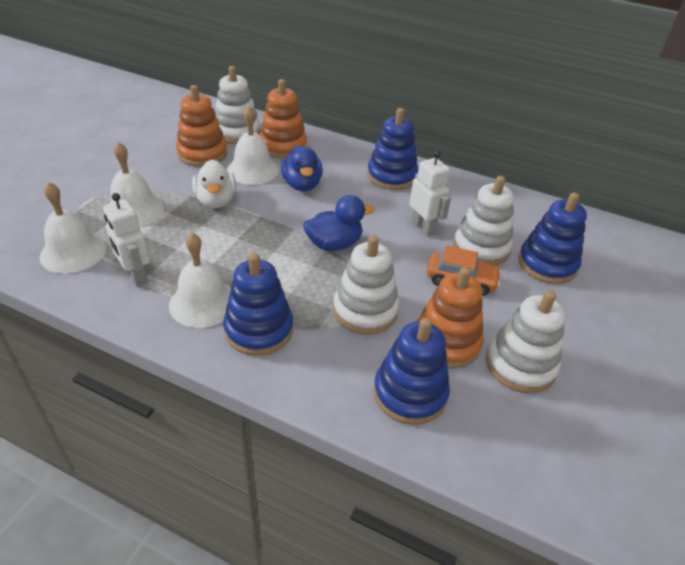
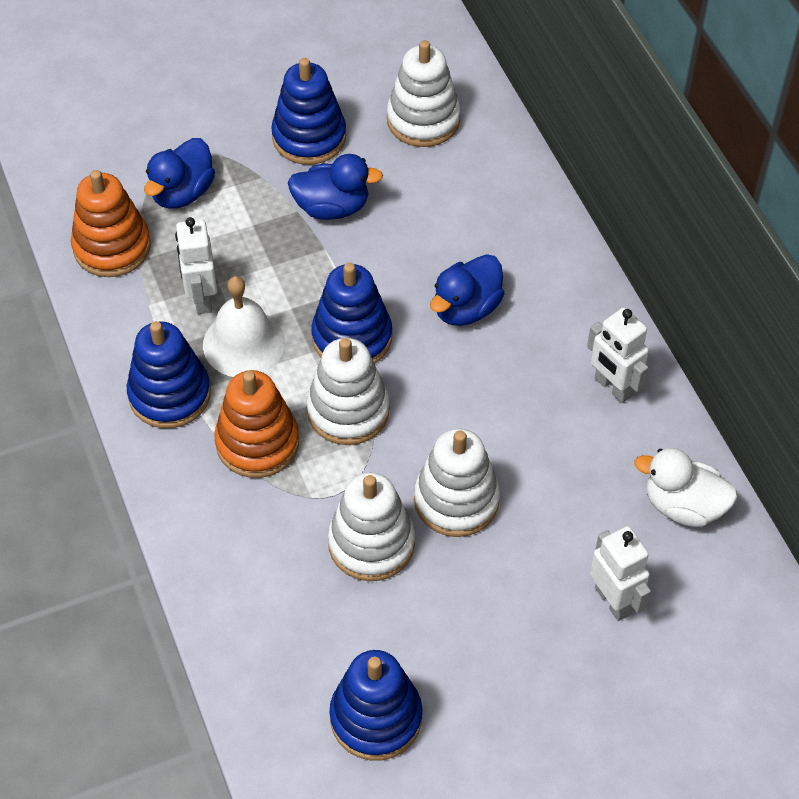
blue duck: [281,145,323,191] [303,195,374,251] = 2 -> [144,138,215,209] [288,154,383,220] [430,254,504,326] = 3
orange car: [427,245,501,296] = 1 -> none = 0
orange stacking toy: [176,85,227,167] [259,79,307,159] [416,267,484,369] = 3 -> [71,170,151,277] [214,370,299,478] = 2
white bell: [40,182,106,274] [109,142,164,226] [169,233,231,328] [227,106,279,185] = 4 -> [203,276,285,377] = 1
white robot: [103,193,150,287] [409,150,451,236] = 2 -> [175,217,218,314] [587,308,649,403] [590,526,651,621] = 3

